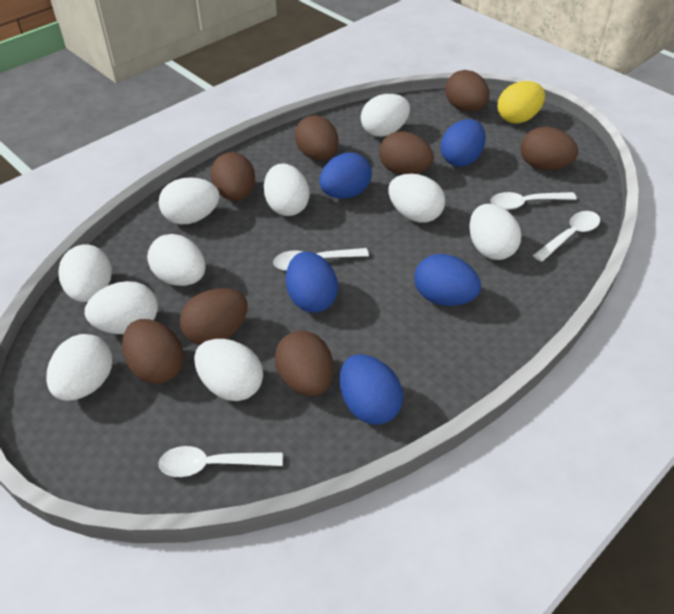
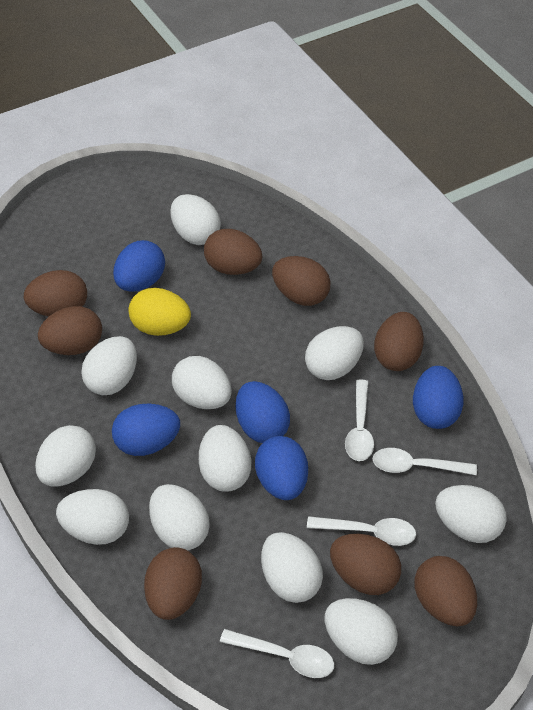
white egg: [46,334,112,401] [58,244,112,302] [85,281,158,334] [147,234,205,286] [159,177,220,224] [194,339,263,401] [264,164,309,216] [361,94,410,137] [388,174,445,223] [469,204,521,260] = 10 -> [35,425,96,486] [56,489,129,545] [81,336,137,395] [149,484,210,550] [170,194,221,245] [172,356,232,409] [199,425,251,491] [261,532,323,603] [305,326,364,380] [325,598,398,665] [435,485,507,543] = 11

